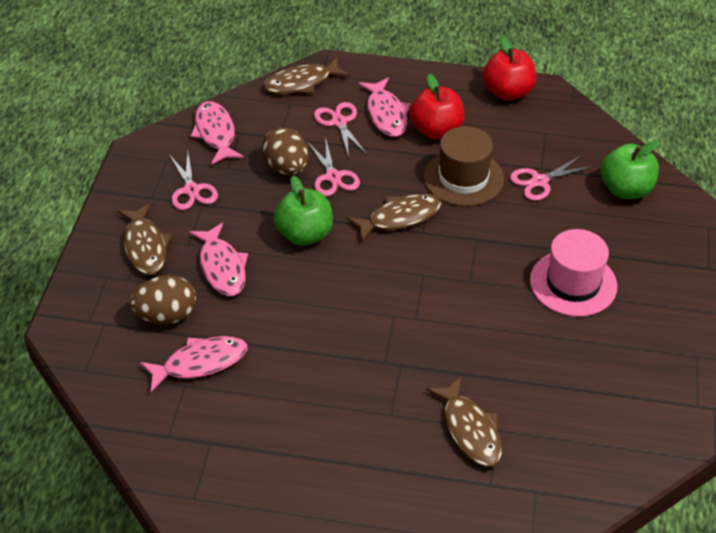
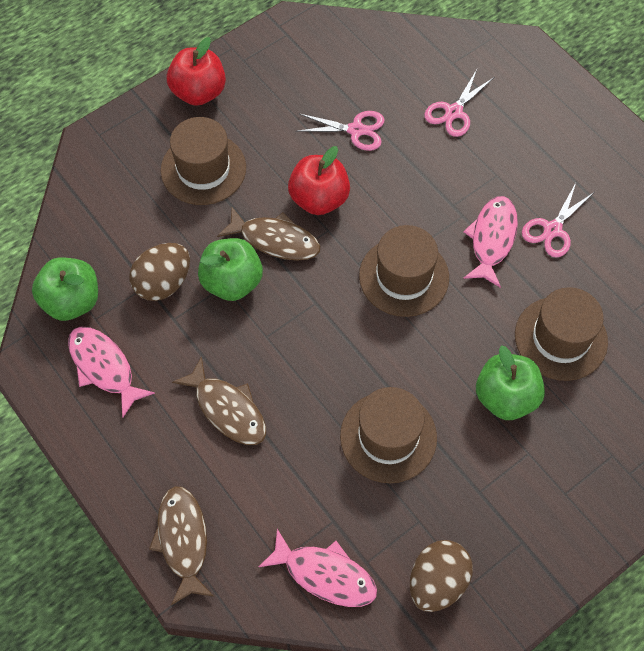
brown fish: [117,203,172,275] [263,58,350,94] [347,194,442,242] [426,376,502,467] = 4 -> [149,486,214,605] [172,356,266,445] [217,207,320,261] = 3
brown hat: [424,126,504,206] = 1 -> [161,117,246,205] [340,387,437,483] [359,225,449,317] [515,287,608,381] = 4
green apple: [274,176,333,246] [601,141,659,199] = 2 -> [32,257,98,321] [198,238,263,301] [476,345,545,420] = 3
pink fish: [140,336,247,392] [189,223,248,296] [191,101,244,165] [358,78,410,137] = 4 -> [68,327,155,418] [259,529,377,607] [463,196,518,288] = 3
pink hat: [530,229,617,317] = 1 -> none = 0
pink scissors: [170,152,218,210] [307,137,360,196] [314,102,367,158] [510,156,593,201] = 4 -> [298,111,385,151] [424,70,493,137] [522,183,594,257] = 3

